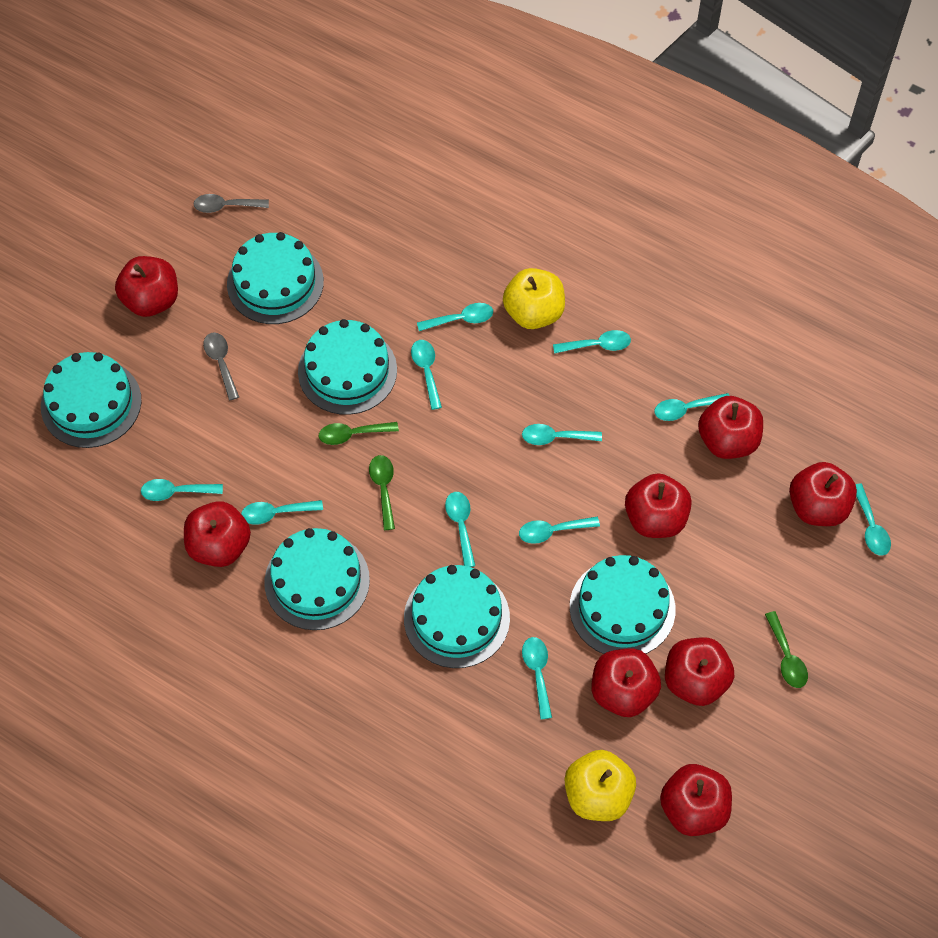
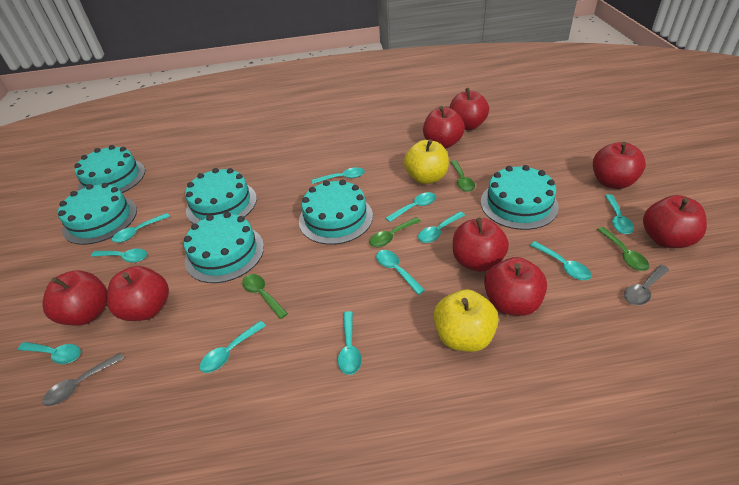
green spoon: [319,422,399,445] [369,455,395,530] [765,611,808,688] = 3 -> [242,274,288,319] [369,217,421,247] [450,161,475,192] [597,227,649,271] = 4

